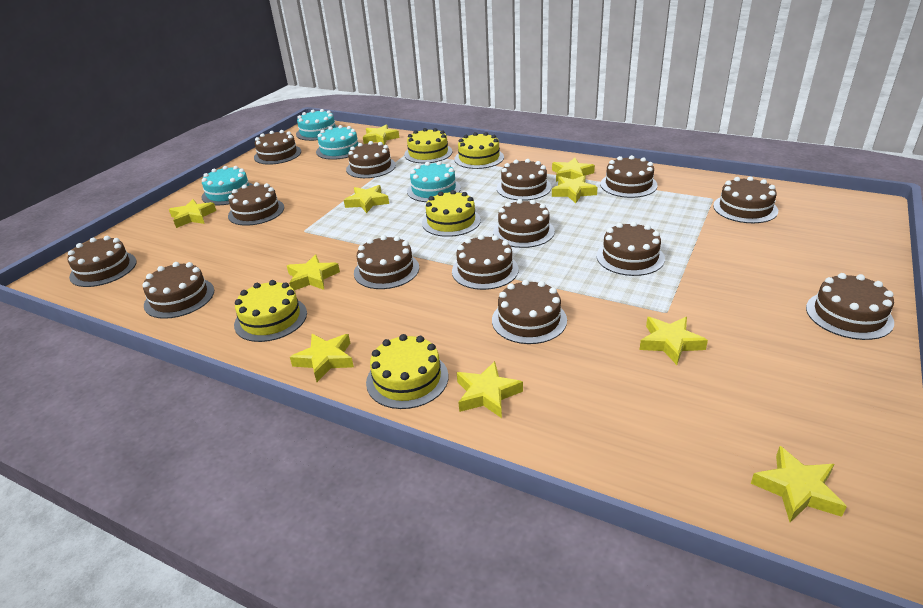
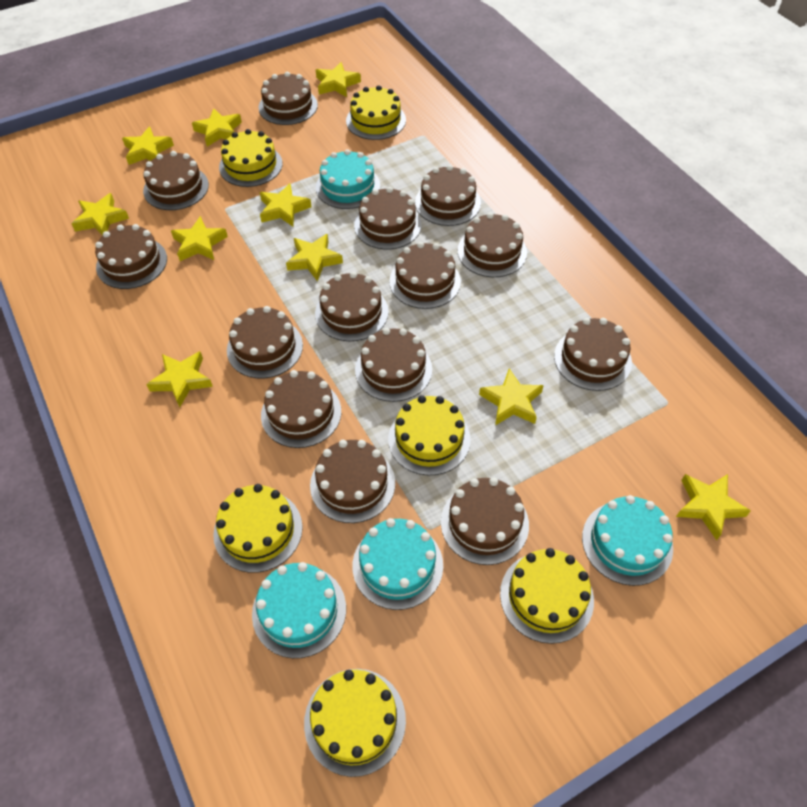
yellow cake: [234,280,307,342] [366,334,448,409] [404,128,453,163] [422,190,481,237] [455,132,504,169] = 5 -> [213,484,303,573] [219,129,283,187] [304,669,406,777] [346,85,406,140] [388,395,471,475] [500,548,594,644] = 6

